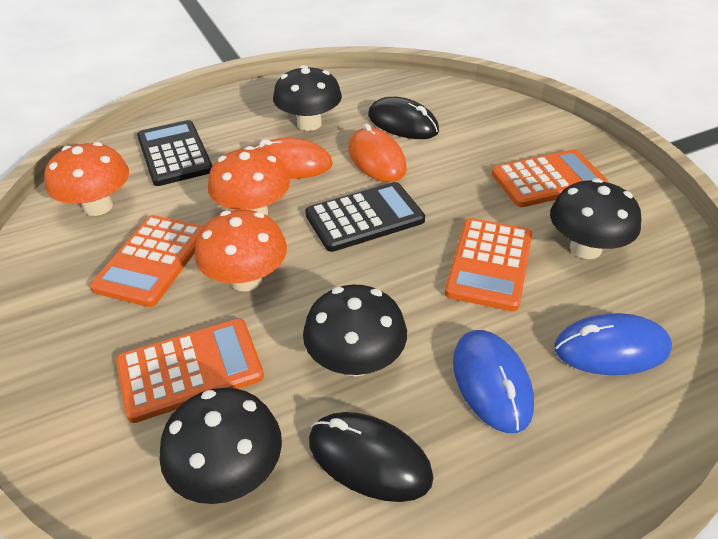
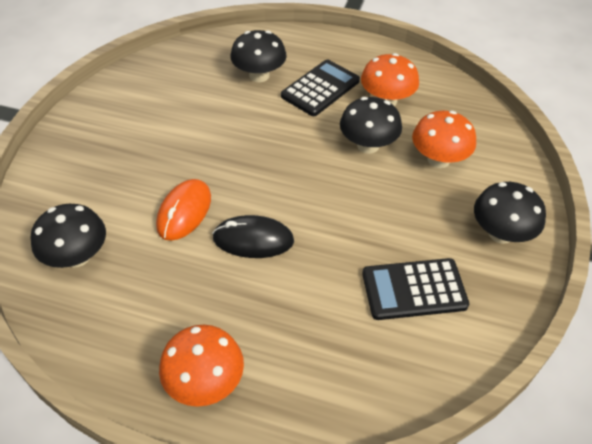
black mouse: [309,412,434,502] [368,97,439,139] = 2 -> [212,215,294,258] = 1
blue mouse: [453,330,534,433] [554,313,672,375] = 2 -> none = 0
orange calculator: [90,215,204,307] [116,318,264,423] [445,218,532,311] [492,149,608,207] = 4 -> none = 0
orange mouse: [255,138,333,179] [349,124,407,182] = 2 -> [156,179,211,241] = 1

